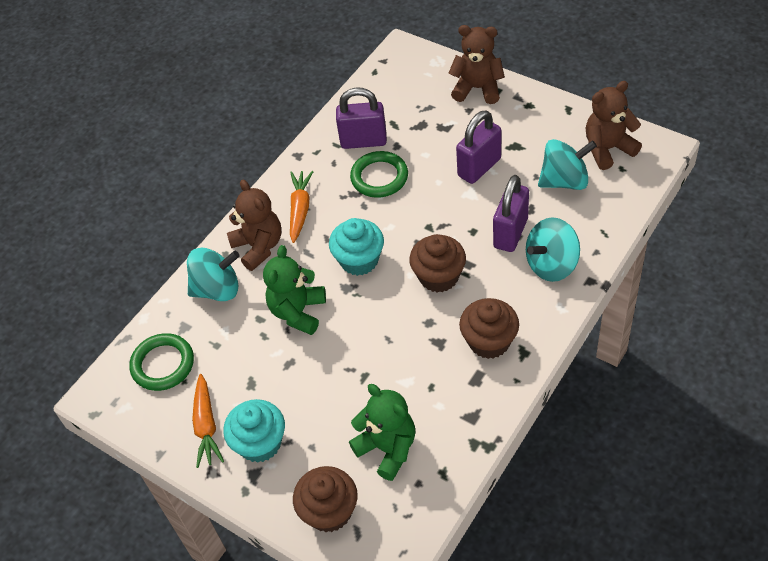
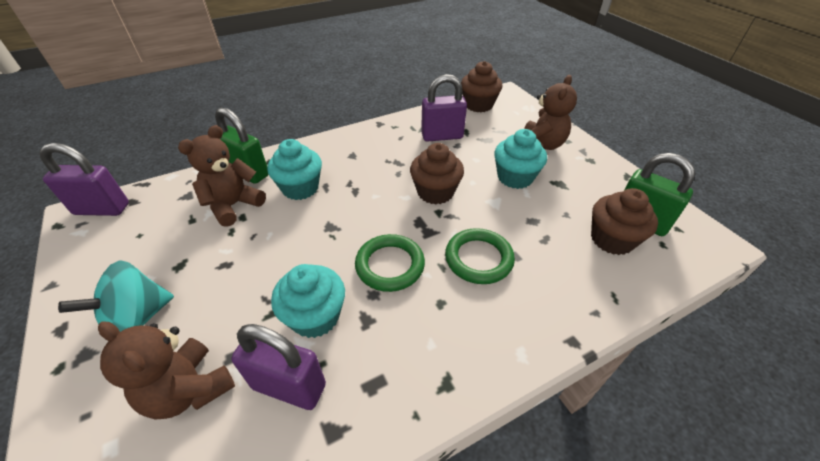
green padlock: none = 0 -> [215,108,269,184] [625,153,695,236] = 2
green teddy bear: [263,245,326,335] [349,384,415,481] = 2 -> none = 0
orange carrot: [192,374,224,468] [290,171,314,243] = 2 -> none = 0
turquoise cupcake: [223,399,285,463] [329,218,384,276] = 2 -> [267,139,322,200] [271,264,345,338] [494,129,547,189] = 3
turquoise spinning top: [187,248,240,301] [526,217,580,282] [538,139,597,190] = 3 -> [58,260,174,332] = 1

